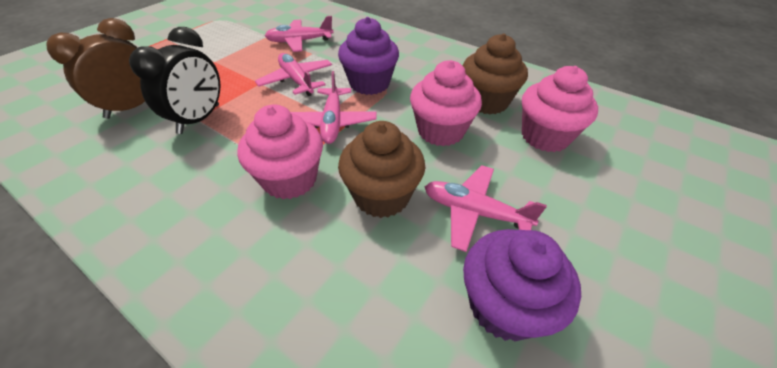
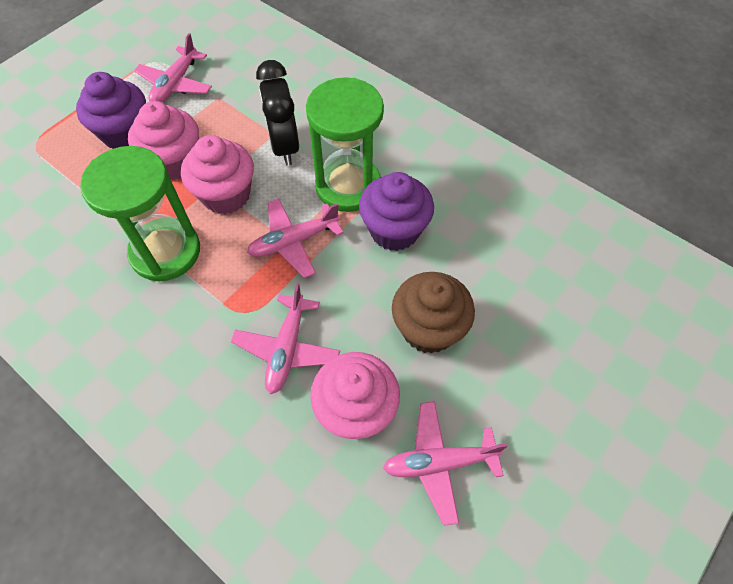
brown clock: [46,18,145,119] = 1 -> none = 0
brown cupcake: [338,121,425,218] [463,34,528,114] = 2 -> [392,272,475,354] = 1
green hourglass: none = 0 -> [80,146,200,282] [306,77,384,212] = 2

